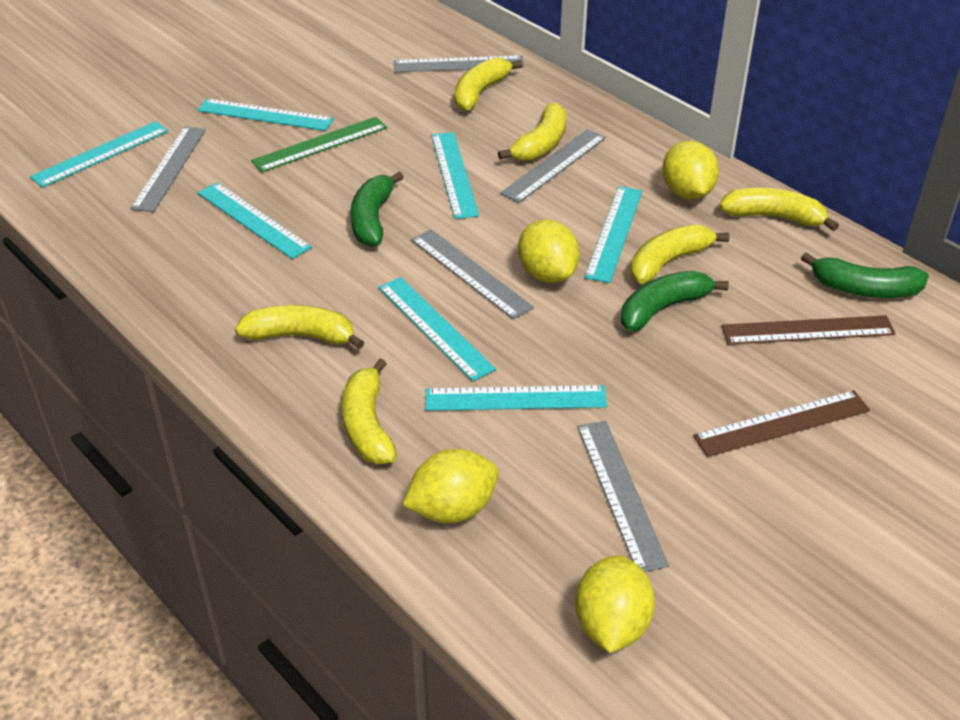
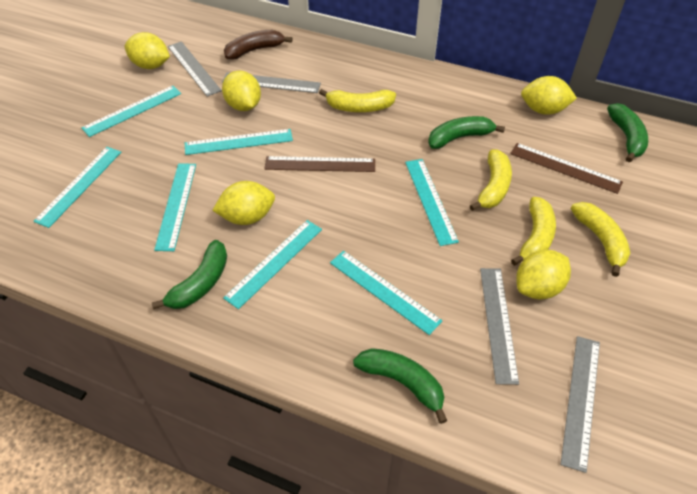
brown banana: none = 0 -> [224,30,293,60] = 1
green banana: [350,172,404,247] [621,271,729,331] [801,252,929,298] = 3 -> [152,240,227,309] [353,348,447,424] [428,116,505,149] [607,103,648,163] = 4
green ruler: [251,117,387,172] = 1 -> none = 0
grey ruler: [130,126,206,212] [394,55,524,72] [411,229,534,320] [500,129,606,203] [577,421,669,572] = 5 -> [168,41,222,97] [222,72,321,93] [480,268,519,385] [561,336,600,473] = 4
yellow banana: [235,305,364,349] [342,358,397,464] [454,57,523,111] [498,102,566,161] [630,224,730,284] [719,188,839,231] = 6 -> [319,89,396,112] [470,149,512,211] [511,197,556,266] [571,202,630,277] = 4
yellow lemon: [403,449,499,523] [518,220,580,283] [575,555,655,653] [662,141,719,199] = 4 -> [125,32,170,69] [212,181,275,225] [222,70,261,111] [516,250,571,300] [521,76,577,115] = 5

